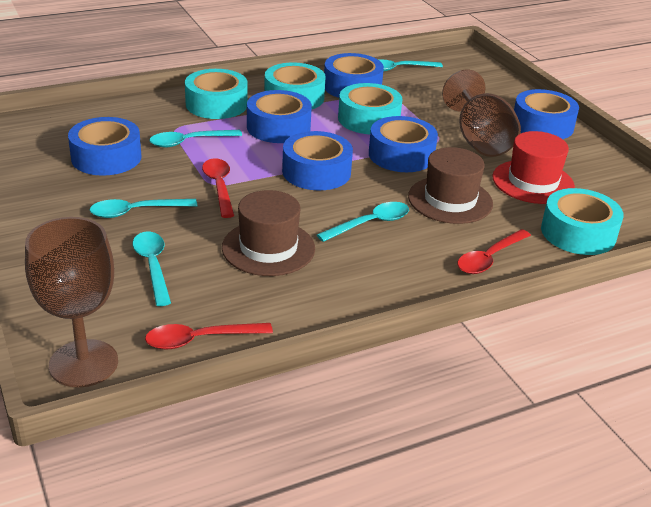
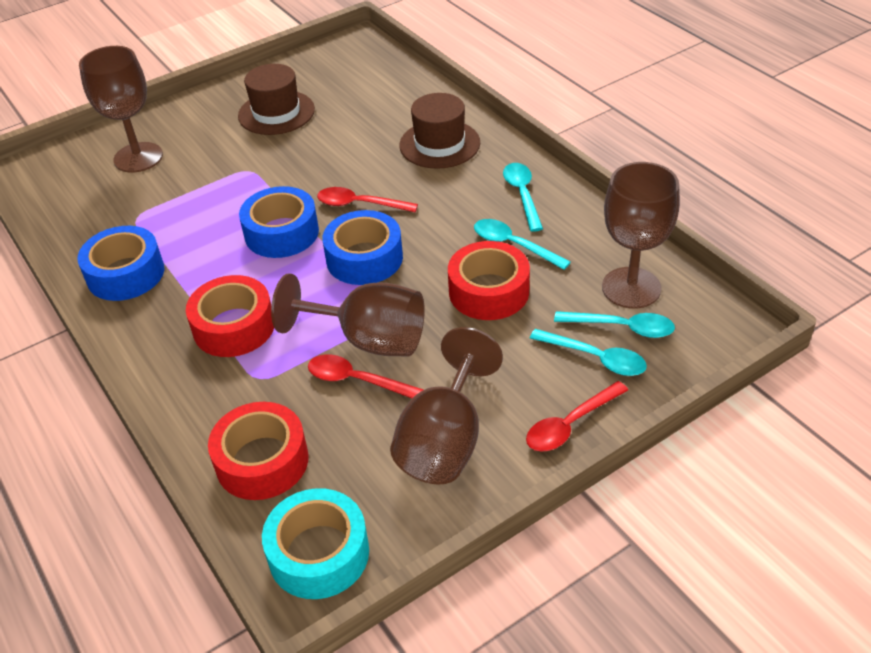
blue tape: [68,117,141,176] [247,90,312,143] [282,131,353,190] [324,53,384,98] [369,116,438,172] [514,89,579,139] = 6 -> [77,226,164,301] [239,186,319,258] [322,210,403,285] = 3
brown goblet: [25,217,118,388] [442,70,521,157] = 2 -> [79,46,163,173] [271,273,425,357] [390,327,503,485] [602,162,680,309] = 4
red hat: [492,131,575,204] = 1 -> none = 0
red tape: none = 0 -> [186,275,274,357] [208,402,309,500] [448,241,530,320] = 3
turquoise spoon: [89,199,197,218] [133,232,171,306] [149,130,242,148] [317,202,409,242] [379,60,443,72] = 5 -> [474,219,571,270] [503,163,543,232] [530,329,647,376] [554,311,675,338] = 4
turquoise tape: [185,69,248,119] [264,63,326,110] [338,83,402,134] [541,188,623,255] = 4 -> [262,488,369,599] = 1

